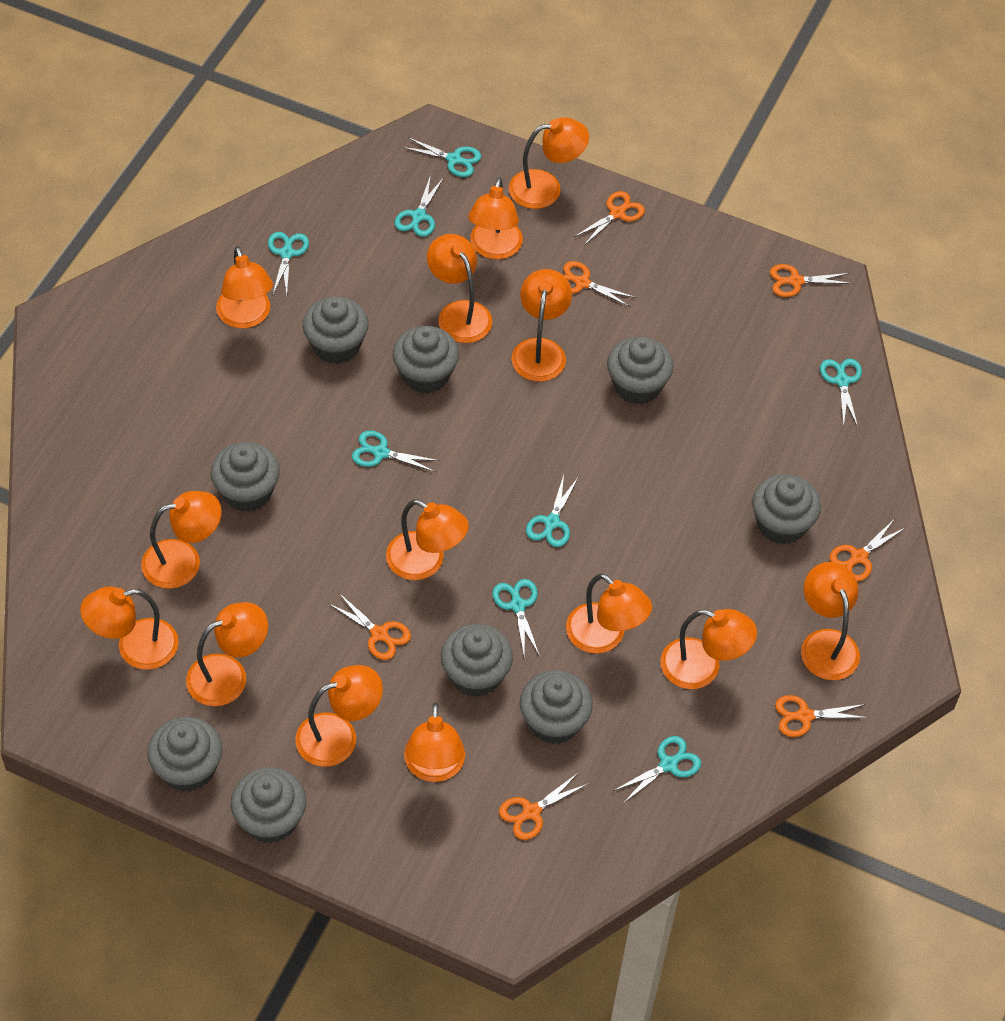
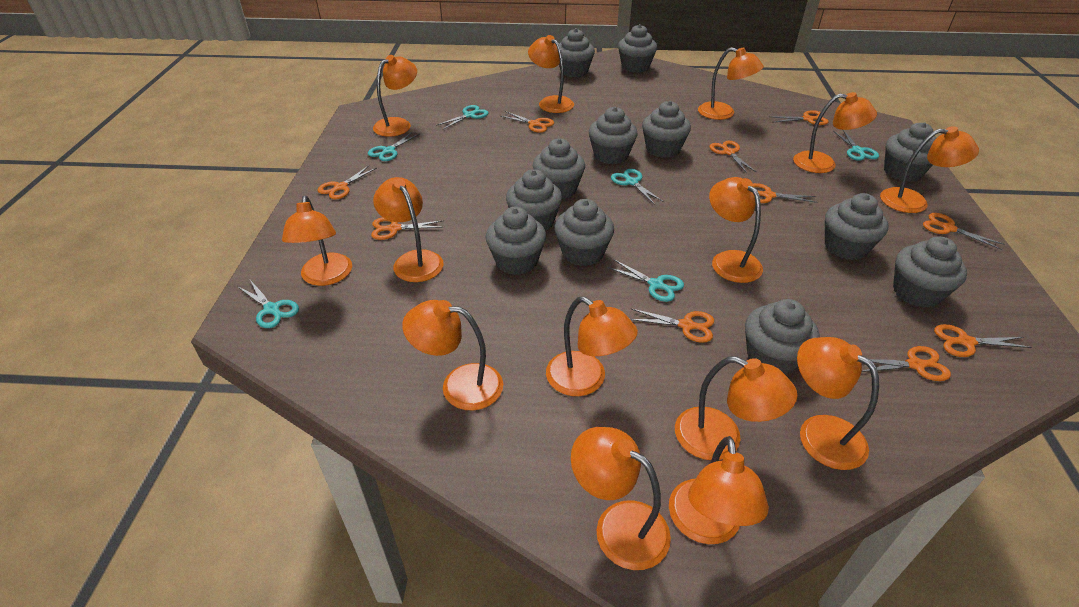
grey cupcake: [147,717,222,792] [211,442,280,512] [231,767,306,844] [302,296,369,364] [393,326,459,393] [441,624,513,697] [520,670,593,744] [607,337,673,404] [752,474,821,545] = 9 -> [485,207,546,275] [506,169,562,232] [533,138,585,199] [554,199,614,266] [559,28,595,77] [589,107,638,164] [618,24,657,73] [642,101,691,158] [745,299,820,375] [825,193,888,260] [884,122,936,182] [893,236,967,308] = 12
orange scissors: [328,593,411,660] [499,772,588,840] [563,261,637,307] [574,191,645,245] [770,264,853,297] [775,695,869,737] [830,520,905,582] = 7 -> [317,166,377,199] [371,217,444,240] [501,111,554,133] [630,309,714,343] [709,141,756,173] [753,183,817,203] [772,110,829,125] [862,346,951,381] [923,213,1004,250] [934,324,1032,357] = 10
turquoise scissors: [268,232,309,295] [352,430,440,472] [395,175,444,237] [402,137,481,177] [492,579,540,656] [526,475,578,547] [613,736,701,803] [820,359,862,427] = 8 -> [237,280,299,328] [368,132,420,161] [436,105,489,129] [607,260,684,302] [611,169,664,205] [833,130,879,161] = 6

